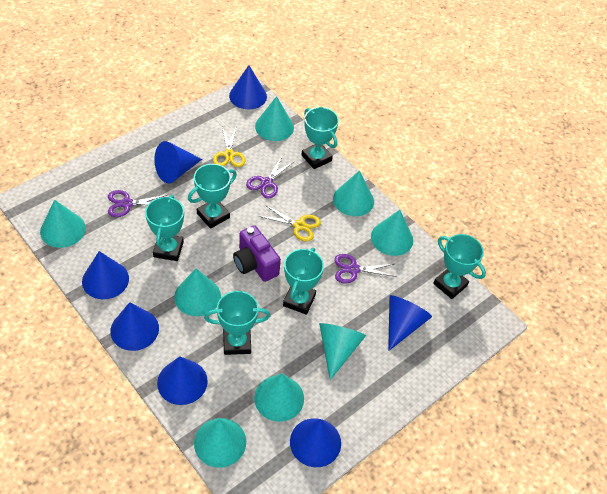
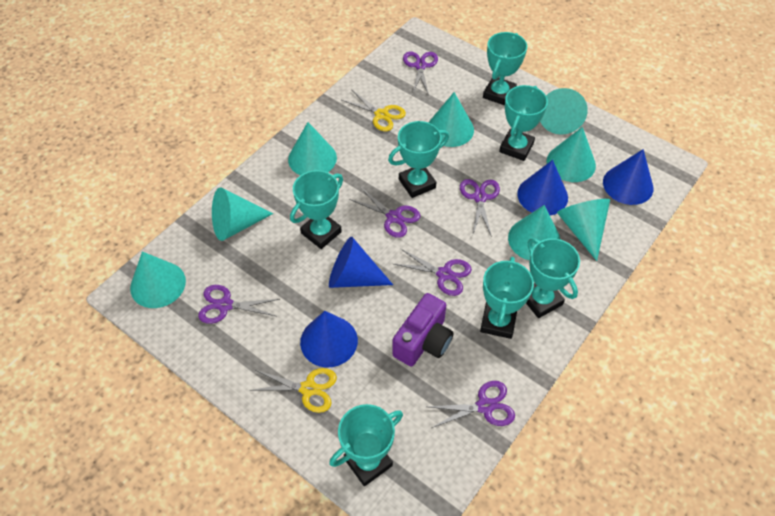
blue cone: [82,251,129,299] [110,302,159,351] [154,141,202,183] [157,356,208,405] [229,65,267,109] [290,418,341,467] [388,295,432,351] = 7 -> [300,311,358,367] [329,237,393,288] [517,160,568,215] [603,149,654,205] = 4
purple scissors: [108,190,167,217] [246,157,295,198] [334,254,397,283] = 3 -> [198,285,280,324] [349,187,420,238] [394,248,472,296] [403,52,438,95] [428,381,515,428] [460,179,500,237] = 6
turquoise trophy: [145,195,184,261] [188,164,237,229] [204,291,270,355] [283,248,324,315] [302,107,339,169] [433,234,486,299] = 6 -> [290,170,343,249] [329,404,403,486] [388,121,449,198] [480,257,534,339] [483,32,527,106] [499,85,548,161] [526,238,580,318] = 7

